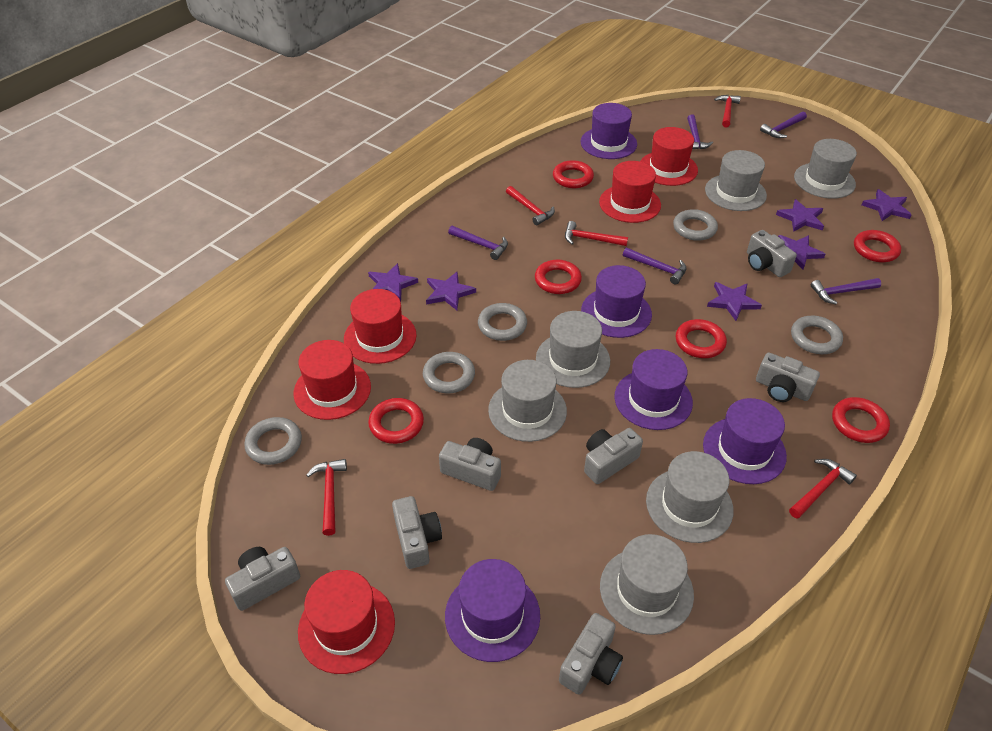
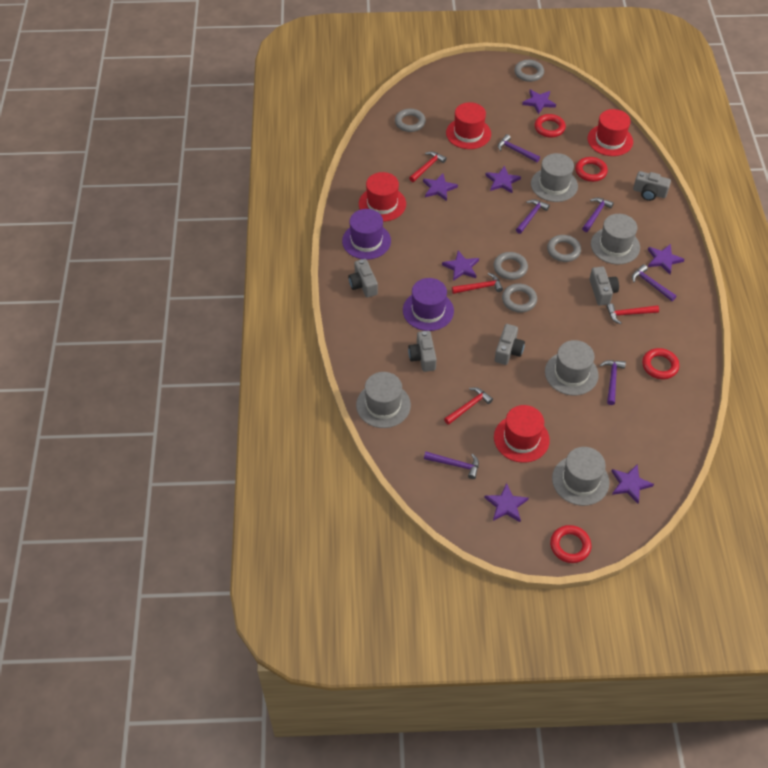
grey camera: [225,547,300,611] [392,496,442,569] [439,438,501,491] [559,613,623,695] [584,428,643,484] [747,230,797,277] [756,353,820,402] = 7 -> [348,259,378,298] [408,331,437,372] [495,324,525,365] [589,267,619,306] [633,171,671,201] = 5
grey hat: [488,360,567,442] [536,311,610,388] [600,534,694,635] [646,451,734,543] [705,150,767,211] [794,139,857,199] = 6 -> [356,372,411,428] [531,153,578,202] [545,340,599,396] [552,447,610,506] [591,214,640,264] = 5
purple hammer: [448,226,508,260] [623,248,686,285] [687,114,713,149] [760,111,807,138] [811,278,881,304] = 5 -> [424,452,479,479] [498,134,540,162] [516,199,550,234] [582,198,614,232] [600,360,626,405] [632,264,677,301] = 6
purple hat: [445,559,540,662] [580,103,637,159] [581,265,652,338] [615,349,693,430] [703,398,787,484] = 5 -> [342,209,391,259] [403,278,454,331] = 2
purple star: [368,263,418,301] [426,272,476,310] [707,282,762,321] [776,199,824,232] [778,235,825,269] [862,189,912,221] = 6 -> [423,173,458,201] [442,250,479,281] [485,166,521,193] [485,483,529,522] [522,89,556,114] [611,465,654,504] [648,244,685,274] = 7
red hammer: [306,459,347,536] [506,186,555,225] [565,221,628,246] [714,95,741,128] [789,459,857,519] = 5 -> [409,151,447,182] [444,387,493,425] [452,273,503,294] [607,303,659,324] = 4
red hat: [293,340,371,420] [298,570,395,674] [344,289,417,364] [599,161,661,223] [640,127,698,186] = 5 -> [359,172,406,221] [446,102,491,149] [494,405,550,463] [587,109,633,156] = 4
red ring: [368,398,424,444] [535,260,582,294] [553,160,594,188] [676,319,727,358] [832,397,890,443] [854,230,901,262] = 6 -> [534,114,566,138] [550,525,591,563] [575,157,608,182] [642,348,679,379] = 4

